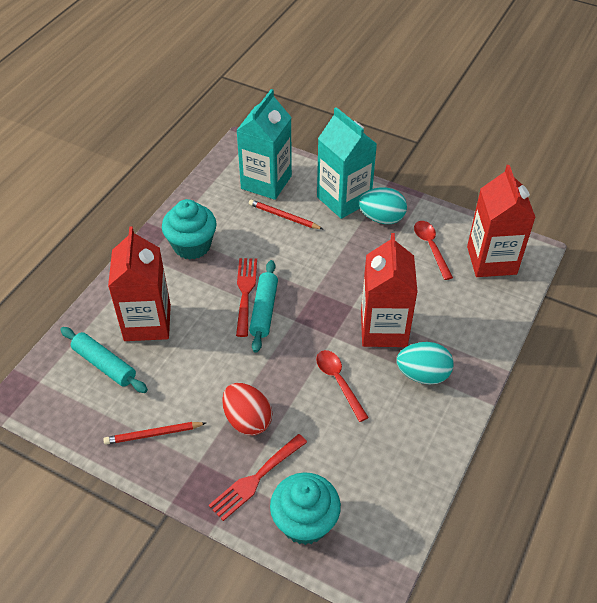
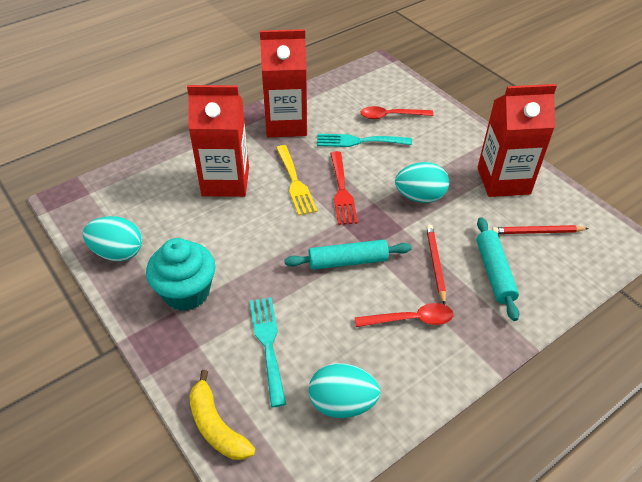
red egg: [222,383,272,435] = 1 -> none = 0
red fork: [209,434,307,521] [236,258,257,337] = 2 -> [330,151,358,225] = 1
turquoise carton: [236,89,292,200] [317,107,377,219] = 2 -> none = 0
turquoise cupcake: [162,199,217,260] [270,472,341,545] = 2 -> [146,238,215,311] = 1
turquoise egg: [359,187,407,224] [397,342,454,385] = 2 -> [83,216,142,261] [309,363,381,418] [395,162,449,203] = 3
turquoise fork: none = 0 -> [250,297,286,407] [317,134,412,147] = 2
yellow banana: none = 0 -> [189,370,255,460] = 1
yellow fork: none = 0 -> [276,145,317,216] = 1

